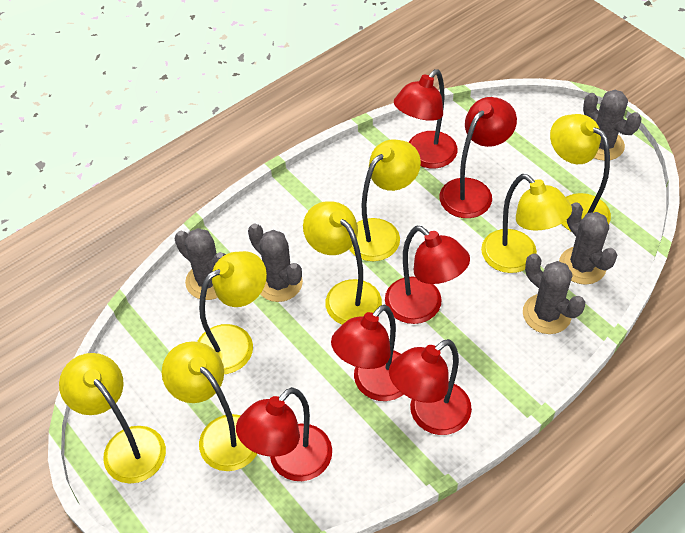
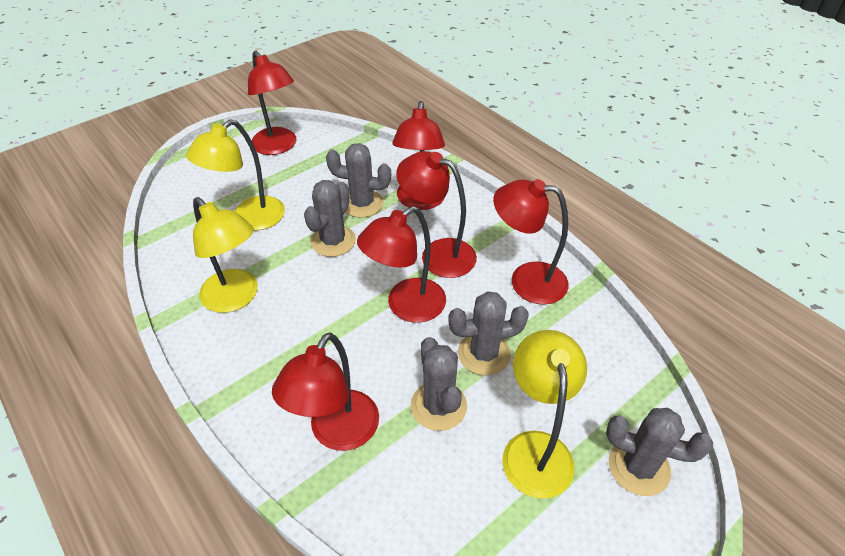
yellow lamp: [59,353,166,483] [162,341,257,471] [197,251,267,374] [303,201,382,325] [349,140,421,261] [481,174,572,273] [550,114,611,232] = 7 -> [186,119,285,231] [193,197,258,313] [502,330,587,499] = 3

